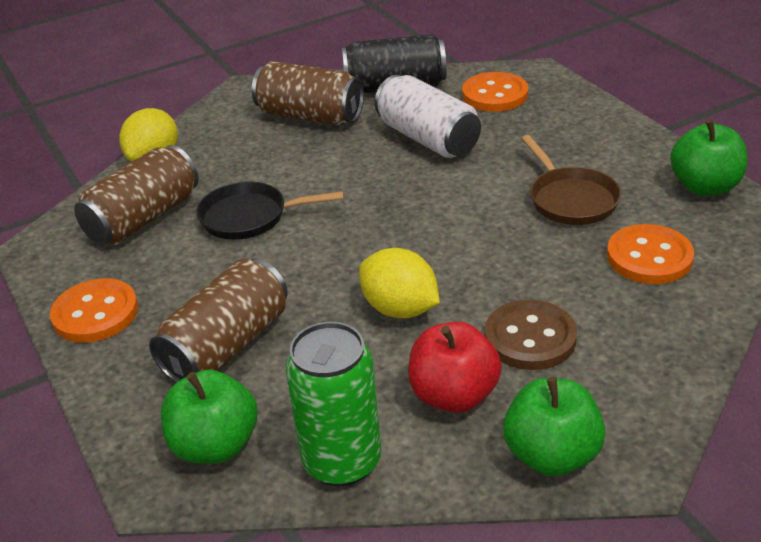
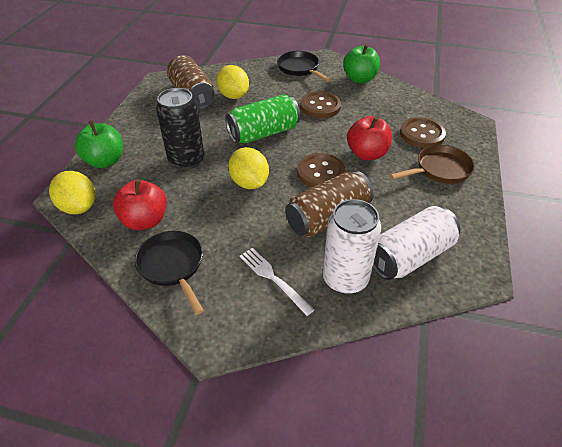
black pan: [196,181,344,240] = 1 -> [135,231,204,315] [277,51,331,82] = 2
brown button: [485,300,577,370] = 1 -> [297,153,345,188] [300,91,341,118] [400,117,446,148] = 3
brown can: [74,145,198,245] [149,258,288,383] [252,61,364,125] = 3 -> [167,55,215,109] [285,171,374,237] = 2
green apple: [161,370,258,464] [503,377,606,476] [670,119,748,196] = 3 -> [75,120,123,168] [343,44,380,83] = 2
orange button: [50,279,138,343] [462,72,528,112] [607,224,694,284] = 3 -> none = 0
red apple: [408,322,502,413] = 1 -> [113,179,167,230] [347,116,392,160] = 2
white can: [374,75,481,158] = 1 -> [323,199,381,294] [373,206,460,280] = 2
white fork: none = 0 -> [239,248,315,316] = 1
yellow lemon: [119,108,178,162] [359,248,440,318] = 2 -> [49,171,95,214] [216,65,249,99] [228,147,269,189] = 3

